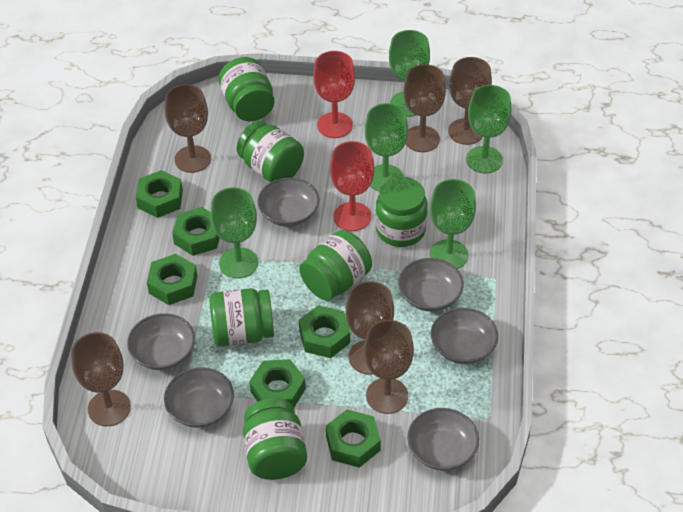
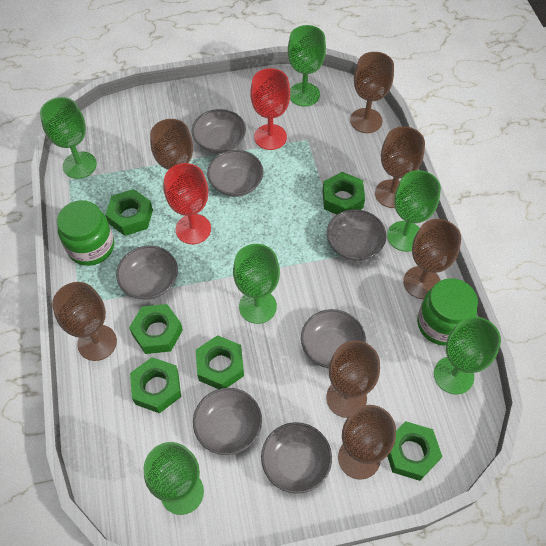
brown goblet: [71,332,131,426] [165,84,211,173] [345,281,394,375] [364,320,414,414] [403,64,446,152] [448,57,492,145] = 6 -> [52,282,117,361] [150,119,193,191] [326,340,380,418] [338,405,396,480] [350,52,394,133] [375,127,425,208] [403,219,461,299] = 7
green goblet: [211,187,258,279] [365,103,408,192] [389,30,430,117] [430,179,476,269] [466,85,511,173] = 5 -> [40,97,97,179] [143,442,204,515] [233,244,280,324] [288,25,326,107] [387,170,441,252] [434,316,501,395] = 6
green jar: [209,288,274,346] [219,57,274,121] [237,121,304,182] [243,398,307,480] [299,230,372,301] [375,177,428,247] = 6 -> [57,200,114,266] [417,278,478,346] = 2
grey bowl: [127,313,195,370] [164,367,234,428] [257,178,319,227] [398,258,464,312] [407,408,479,471] [431,308,498,364] = 6 -> [116,246,178,300] [192,109,246,153] [193,388,262,455] [207,150,264,197] [261,422,332,494] [301,309,366,369] [327,209,386,261] = 7

